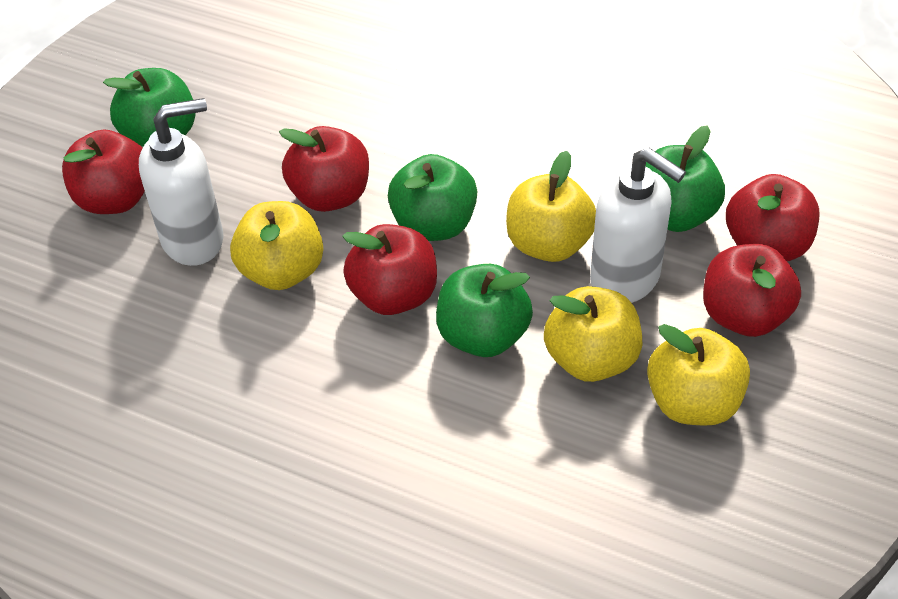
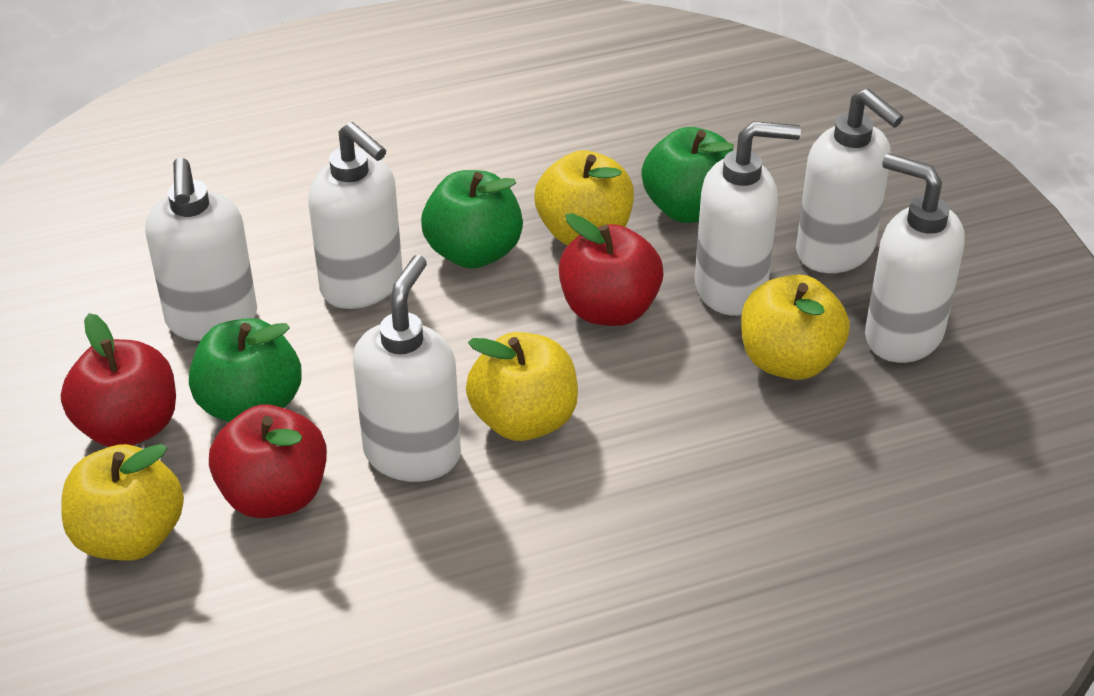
green apple: [103,68,196,147] [388,154,477,241] [436,264,533,357] [646,125,725,232] = 4 -> [189,318,302,422] [421,170,523,269] [641,127,734,223] = 3
red apple: [62,130,145,214] [279,126,369,212] [342,224,437,315] [703,244,801,337] [726,174,819,261] = 5 -> [61,313,176,447] [209,404,327,518] [559,213,664,326] = 3
white soap dispenser: [139,98,223,266] [590,148,686,303] = 2 -> [145,158,257,341] [308,122,403,309] [353,255,461,482] [695,121,801,316] [796,89,904,273] [865,153,965,363] = 6

